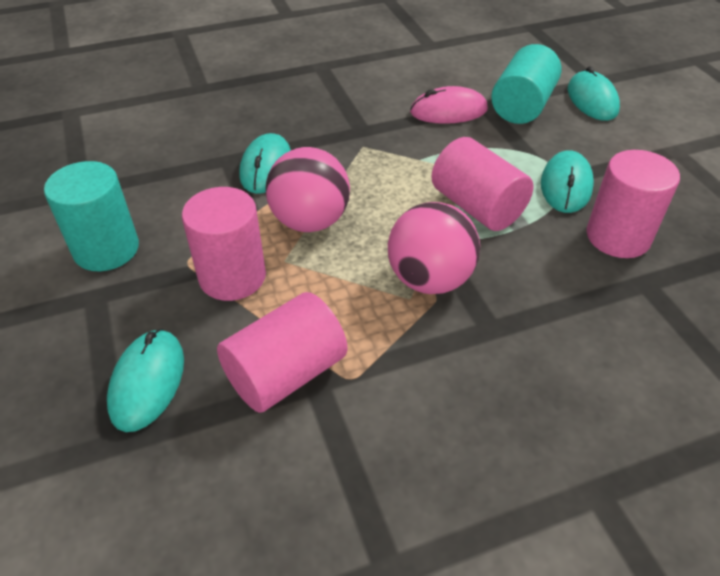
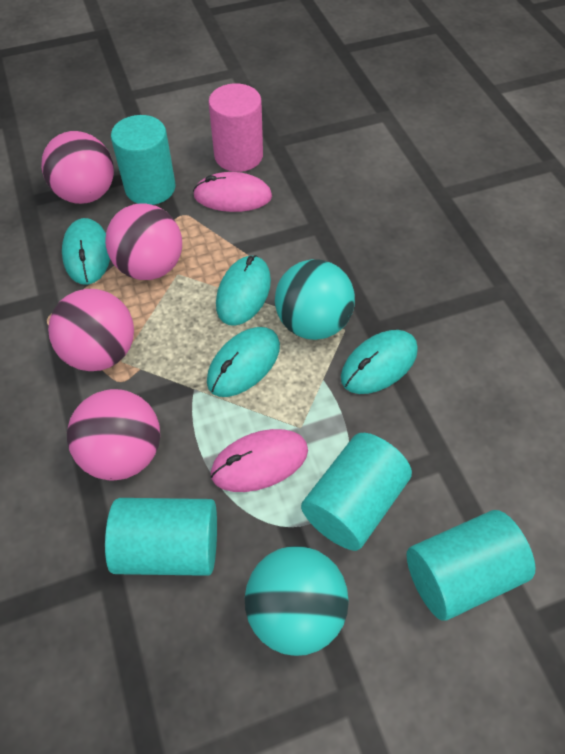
pink ball: [266,147,350,232] [388,202,480,294] = 2 -> [41,131,114,204] [48,289,134,371] [67,389,160,480] [105,203,182,280] = 4
pink cylinder: [182,187,266,301] [217,292,347,413] [431,137,534,231] [586,150,680,258] = 4 -> [208,83,263,172] = 1
pink mouse: [410,86,488,124] = 1 -> [193,172,272,212] [211,429,308,492] = 2
turquoise ball: none = 0 -> [245,546,349,656] [275,259,355,340] = 2
turquoise cylinder: [44,161,139,271] [491,44,561,124] = 2 -> [105,498,217,576] [111,115,176,205] [301,433,412,551] [406,510,535,621] = 4

